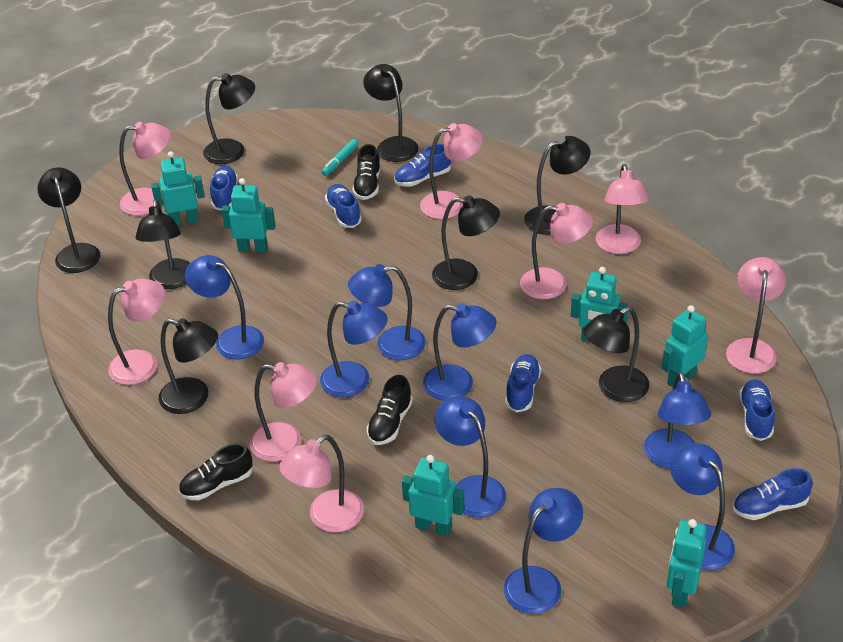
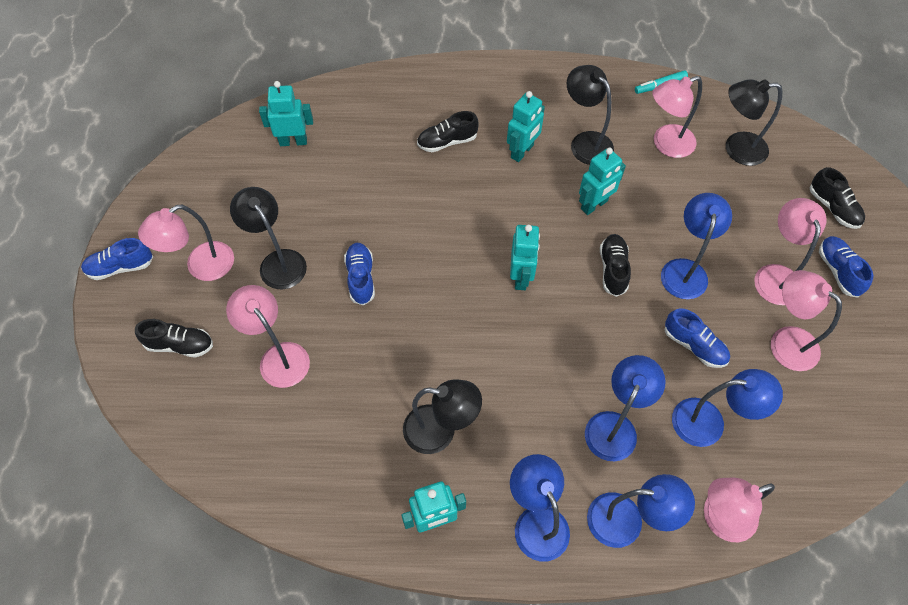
black lamp: [37,167,100,273] [136,200,190,289] [159,318,218,414] [203,73,255,164] [363,64,418,162] [432,196,500,290] [524,136,590,235] [583,306,649,402] = 8 -> [230,187,307,289] [403,379,482,454] [567,65,614,165] [726,79,782,166] = 4
black shoe: [179,443,253,500] [352,144,381,200] [367,375,413,445] = 3 -> [135,319,213,358] [417,111,479,152] [600,234,631,297] [810,167,865,229] = 4
blue lamp: [185,255,264,360] [320,301,388,397] [348,264,426,360] [423,303,497,401] [435,396,506,518] [504,488,583,614] [644,372,711,469] [670,443,735,570] = 8 -> [510,454,570,562] [585,355,666,461] [587,474,695,548] [661,193,732,299] [672,369,783,447] = 5
blue shoe: [210,166,238,211] [325,184,362,228] [394,144,451,187] [505,354,541,412] [733,468,813,520] [739,379,775,441] = 6 -> [81,238,153,280] [344,243,375,305] [665,308,730,368] [819,236,873,297] = 4
pink lamp: [108,278,165,385] [119,122,171,216] [250,362,317,462] [279,435,364,532] [420,123,483,219] [520,203,593,299] [596,164,649,254] [726,257,786,374] = 8 -> [138,205,234,281] [226,285,310,388] [652,76,702,158] [704,478,775,542] [754,198,827,305] [771,270,842,371] = 6
turquoise robot: [151,151,205,226] [222,178,276,253] [402,455,465,536] [571,267,628,342] [662,305,708,387] [667,519,706,608] = 6 -> [259,81,313,146] [401,481,466,532] [507,91,545,162] [510,225,540,290] [579,148,626,215] = 5

